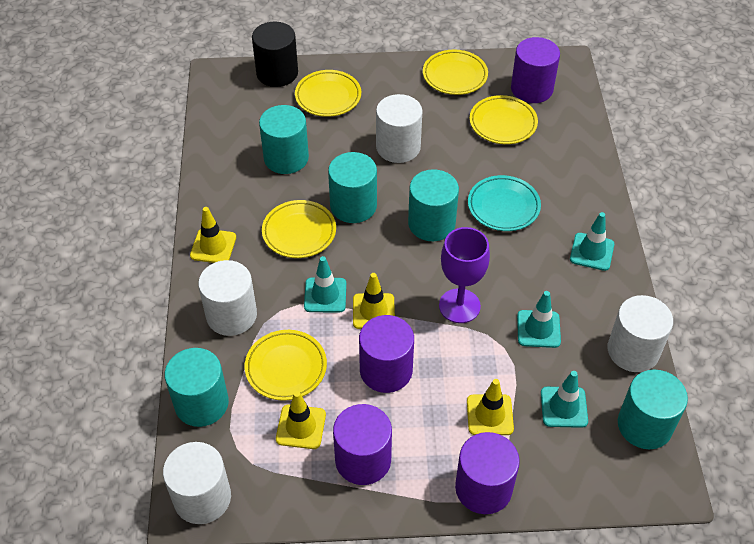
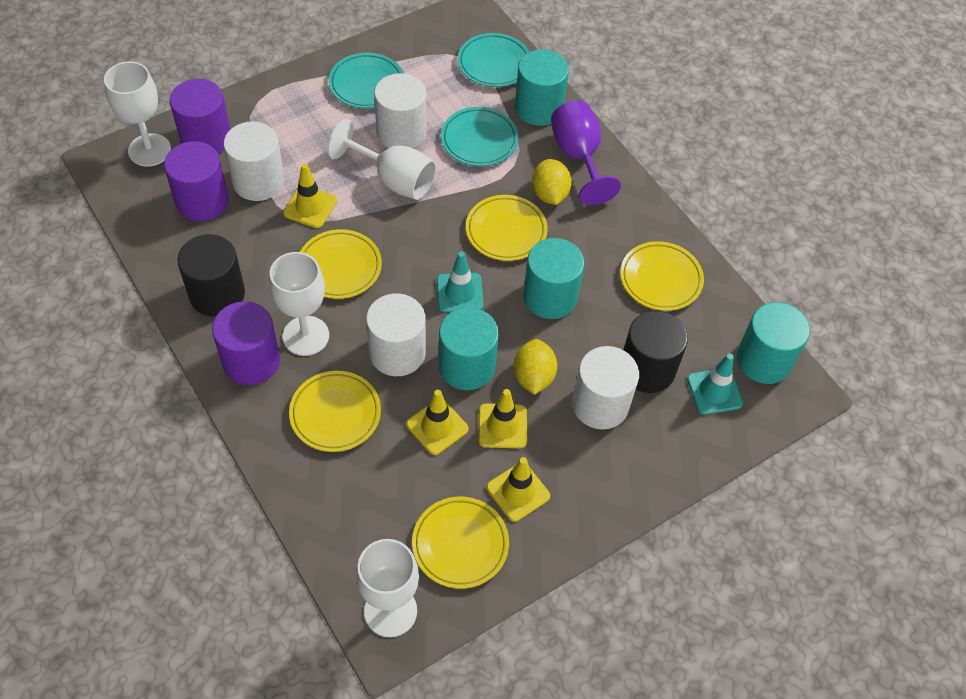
black cylinder: [252,22,298,87] = 1 -> [177,234,245,317] [624,311,688,393] = 2
purple cylinder: [333,404,392,485] [359,315,414,393] [455,432,520,514] [511,37,560,103] = 4 -> [164,141,229,221] [170,79,231,154] [212,301,280,385] = 3
turquoise cylinder: [165,348,229,427] [259,105,309,174] [328,152,377,223] [408,169,459,241] [618,370,688,449] = 5 -> [439,307,499,390] [515,49,569,126] [523,238,585,319] [737,302,810,384] = 4
turquoise plate: [468,175,541,231] = 1 -> [329,52,403,109] [441,107,519,166] [458,33,529,87] = 3
turquoise traffic cone: [304,256,346,313] [517,291,561,348] [541,371,588,428] [570,212,614,271] = 4 -> [437,252,484,312] [687,353,743,415] = 2
white goblet: none = 0 -> [104,61,171,167] [269,252,329,356] [327,119,436,200] [356,539,419,637] = 4
yellow lemon: none = 0 -> [514,339,557,395] [532,159,572,205] = 2

